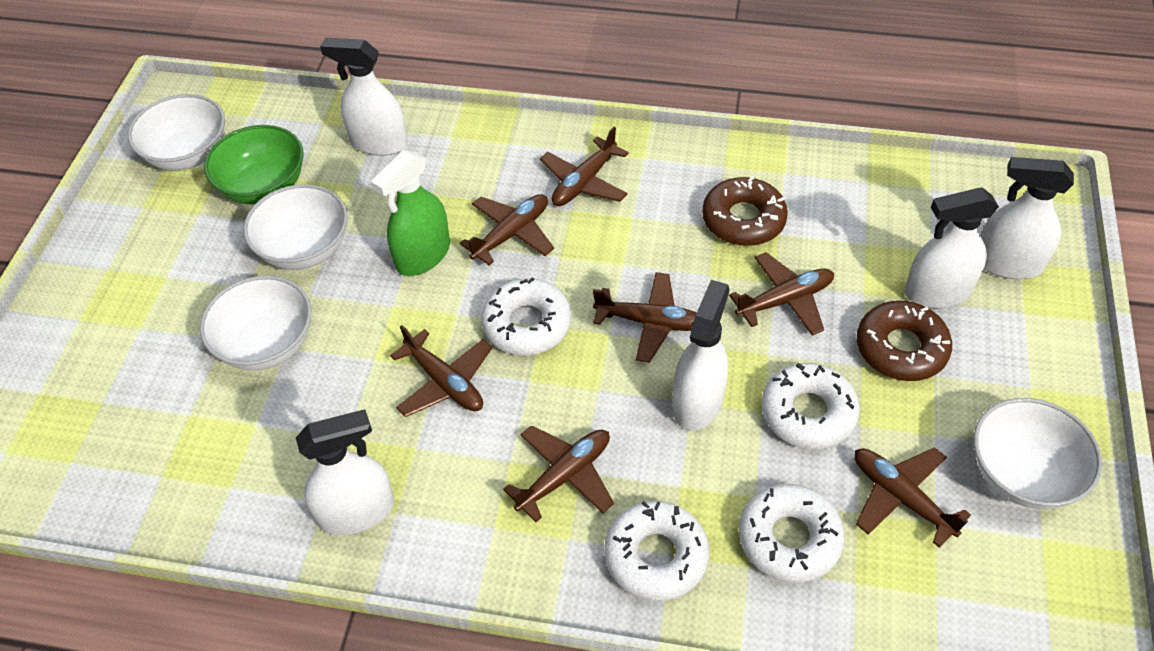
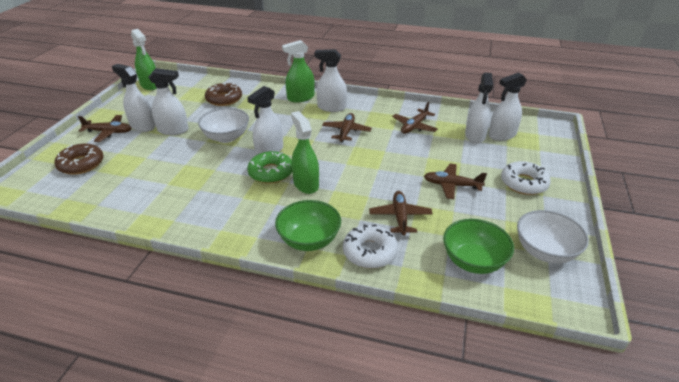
brown plane: [390,325,492,417] [460,194,554,265] [503,425,614,522] [540,127,629,206] [593,272,696,363] [729,252,834,336] [854,447,971,548] = 7 -> [78,115,131,142] [322,113,372,143] [369,191,433,236] [392,102,438,134] [424,163,487,199] = 5
green bowl: [204,125,304,204] = 1 -> [275,200,341,251] [443,219,514,274] = 2
green donut: none = 0 -> [247,151,292,184] = 1
green spray bottle: [371,150,450,276] = 1 -> [131,29,157,90] [282,40,315,102] [291,111,319,194] = 3
white bowl: [128,94,225,171] [200,276,311,370] [243,184,348,270] [974,398,1102,509] = 4 -> [198,108,249,143] [517,210,589,263] = 2
white donut: [481,277,571,356] [604,501,709,601] [739,484,845,583] [761,363,860,449] = 4 -> [343,224,398,269] [501,161,551,195] = 2
white spray bottle: [296,409,394,535] [320,37,408,156] [673,280,730,431] [905,187,999,308] [980,157,1074,279] = 5 -> [112,64,156,132] [149,68,188,135] [247,86,283,155] [314,49,347,112] [465,73,493,143] [488,72,527,141] = 6

